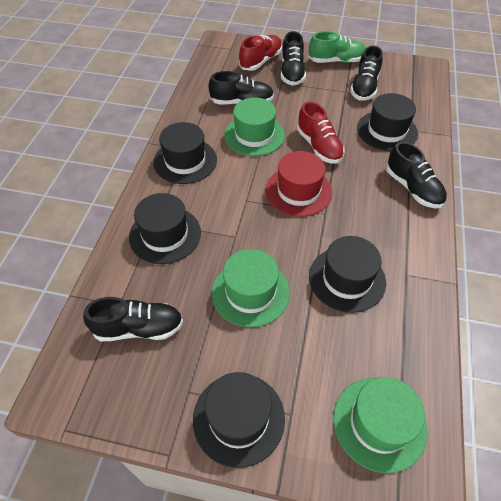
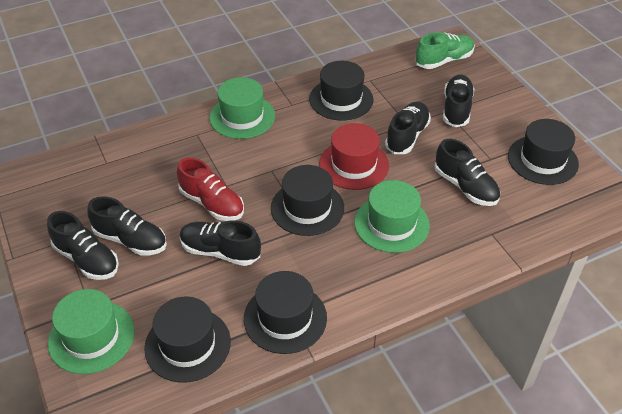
black shoe: [83,297,183,341] [209,71,274,104] [281,31,306,86] [350,46,383,101] [386,142,447,208] = 5 -> [47,211,119,280] [87,196,167,256] [180,220,261,266] [385,102,431,154] [434,139,500,206] [443,74,475,127] = 6
red shoe: [239,35,282,71] [297,101,345,164] = 2 -> [177,157,244,221] = 1

